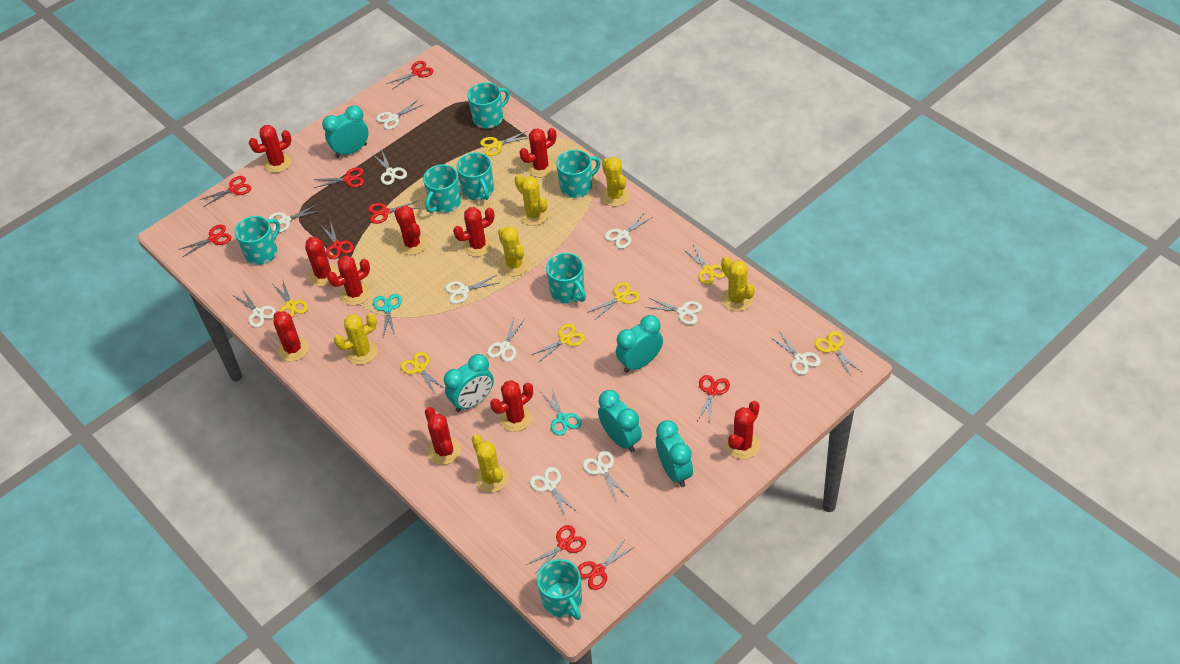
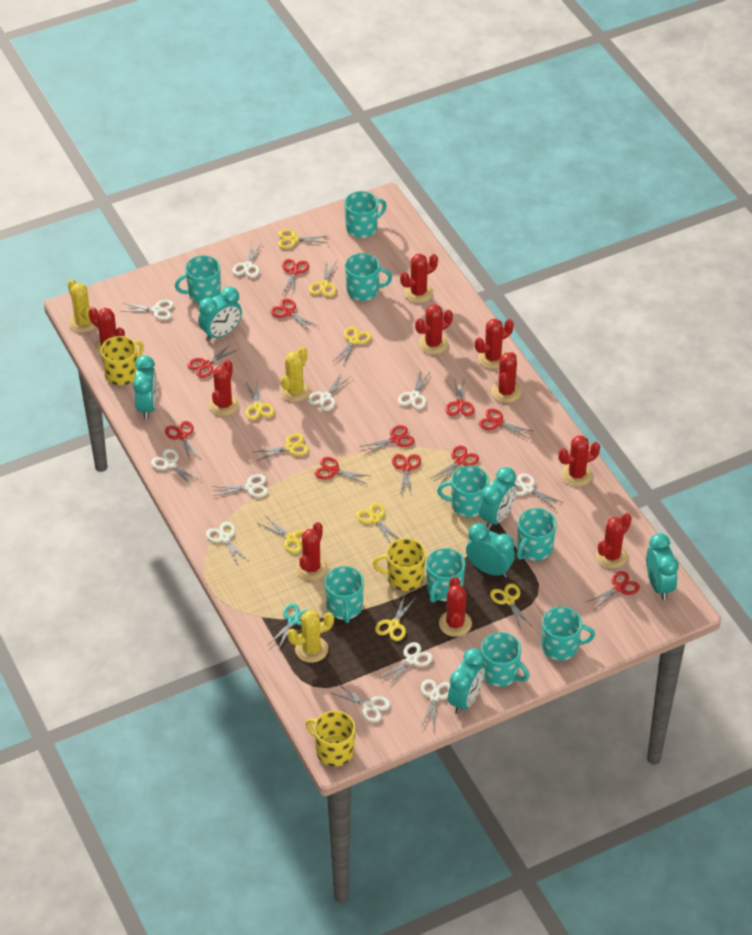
red scissors: [178,225,231,257] [200,176,251,207] [314,167,364,188] [321,220,354,259] [368,200,419,224] [386,61,433,89] [526,525,586,574] [577,541,634,590] [697,375,730,424] = 9 -> [165,421,200,461] [187,344,237,378] [270,299,318,332] [282,259,309,294] [315,457,370,484] [359,425,414,455] [392,454,421,496] [431,446,479,485] [445,378,474,416] [479,409,532,438] [586,571,640,611] = 11
turquoise clock: [322,106,368,158] [444,354,494,412] [598,390,642,452] [616,315,663,373] [656,420,693,487] = 5 -> [133,356,157,419] [198,287,242,342] [448,648,485,715] [466,523,515,578] [479,467,516,530] [646,533,679,600] = 6
turquoise mug: [234,216,280,265] [423,164,461,213] [456,152,494,200] [467,82,510,129] [537,559,582,620] [546,253,586,304] [556,150,600,198] = 7 -> [175,255,221,303] [325,566,364,623] [344,191,387,238] [345,253,392,301] [426,548,465,603] [437,466,489,517] [481,632,529,687] [516,508,556,561] [541,607,595,661] = 9
turquoise scissors: [373,294,402,337] [542,388,582,436] = 2 -> [268,603,309,650] = 1
yellow cactus: [334,313,378,365] [472,434,509,493] [498,226,530,276] [515,174,549,226] [601,157,630,206] [721,256,755,311] = 6 -> [68,279,96,333] [280,347,310,402] [287,611,334,663] = 3
yellow mug: none = 0 -> [101,336,144,385] [306,711,355,767] [373,538,426,591] = 3
yellow scissors: [273,278,308,318] [400,352,445,394] [480,131,529,156] [531,323,585,363] [587,282,640,319] [683,245,726,285] [814,331,861,377] = 7 -> [246,380,274,420] [255,434,309,461] [259,516,305,553] [278,229,327,249] [309,260,337,297] [334,327,371,365] [356,503,399,544] [375,594,416,641] [490,583,532,629] = 9

